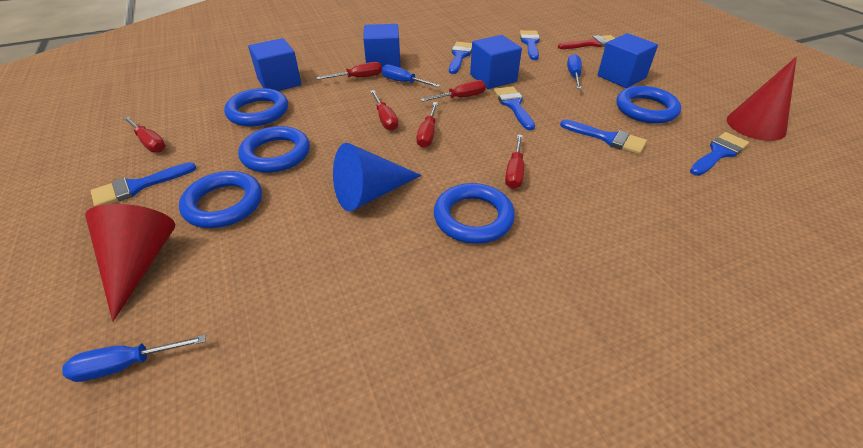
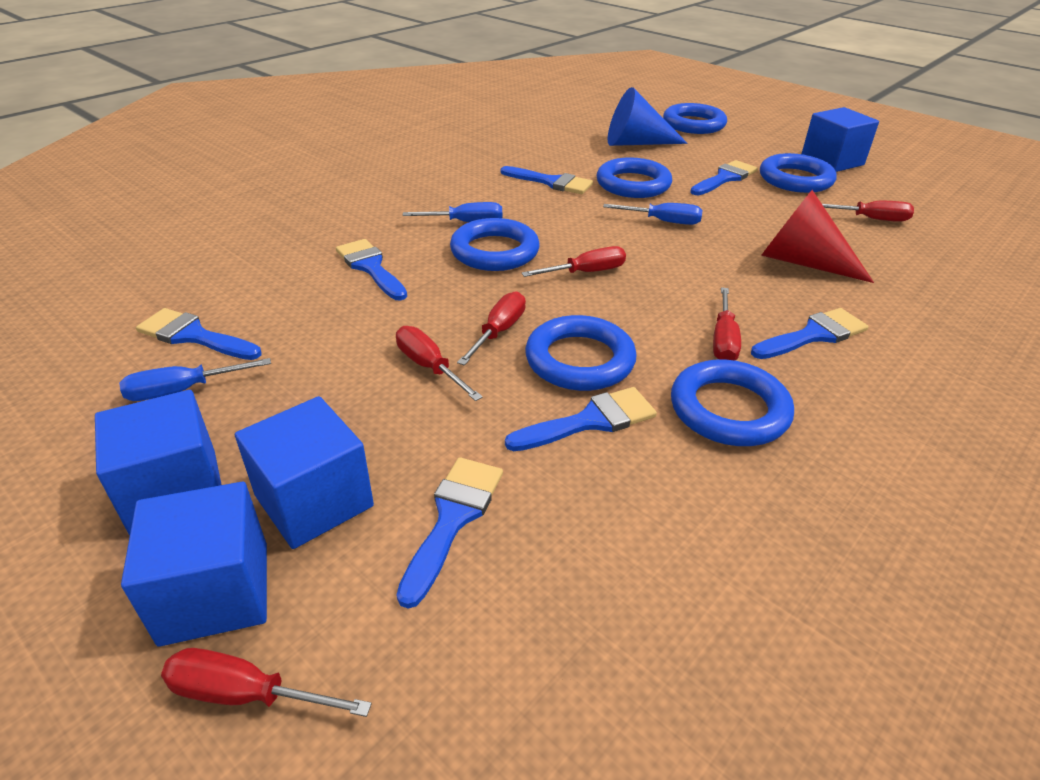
blue brush: [91,162,196,206] [449,42,472,74] [494,86,535,130] [520,30,540,60] [560,119,647,154] [690,132,749,176] = 6 -> [136,308,261,360] [336,239,407,301] [397,457,503,609] [501,166,593,194] [505,387,657,451] [690,160,758,195] [751,308,869,359] = 7
blue ring: [179,171,262,228] [224,88,288,127] [238,126,310,173] [434,183,515,244] [616,86,681,124] = 5 -> [450,218,540,271] [525,315,637,391] [597,157,672,198] [663,103,727,134] [671,360,794,446] [760,153,837,193] = 6
red brush: [558,35,615,49] = 1 -> none = 0
red cone: [85,204,175,321] [727,57,797,141] = 2 -> [761,190,874,283] = 1

